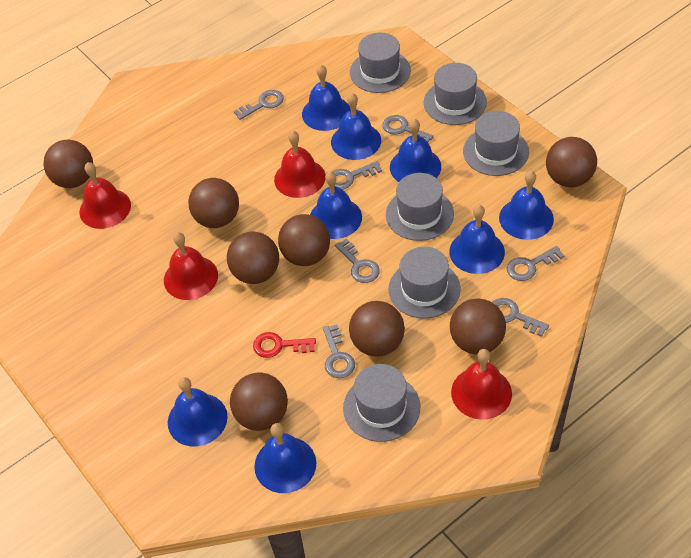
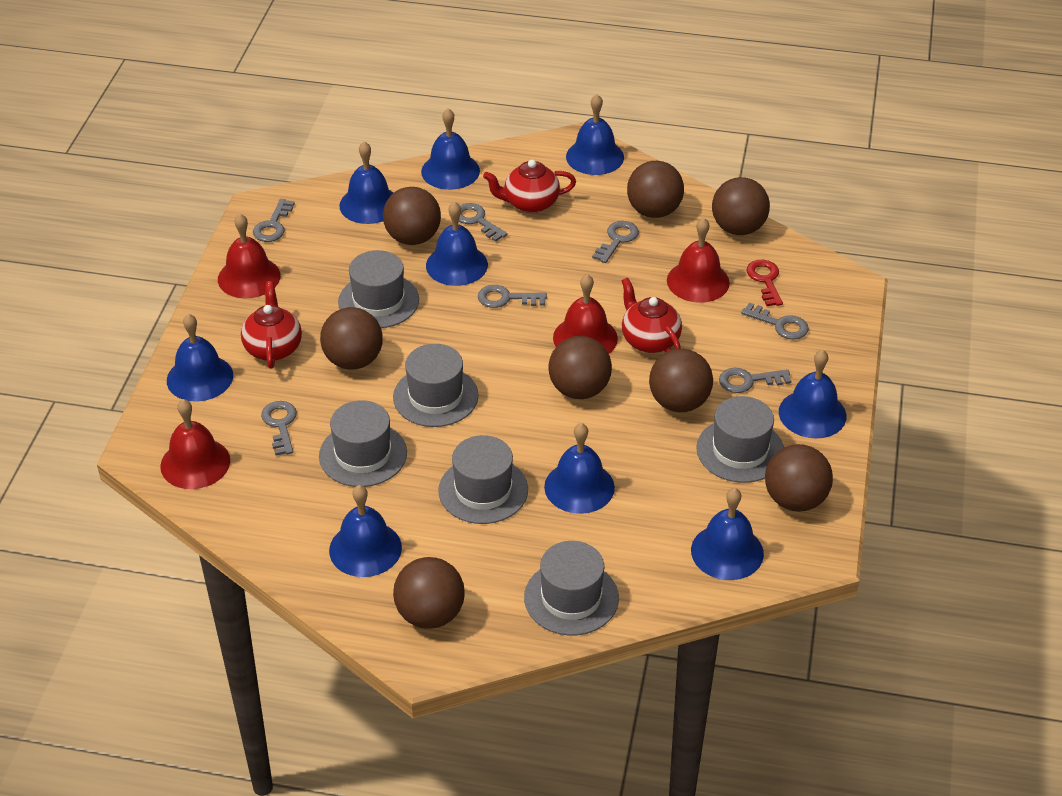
blue bell: [168,377,228,447] [254,423,316,493] [302,65,351,131] [310,171,362,239] [331,93,381,160] [390,119,441,182] [449,205,505,274] [499,171,554,240] = 8 -> [167,314,233,402] [329,485,402,577] [339,141,393,224] [421,108,480,190] [426,201,488,286] [544,423,615,514] [566,94,624,175] [691,488,764,580] [779,350,846,439] = 9
red teapot: none = 0 -> [241,281,302,369] [483,160,576,213] [621,278,682,353] = 3

